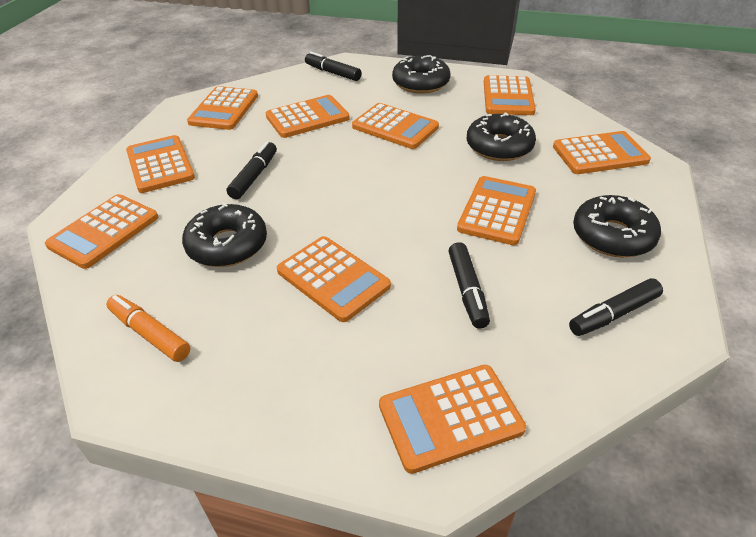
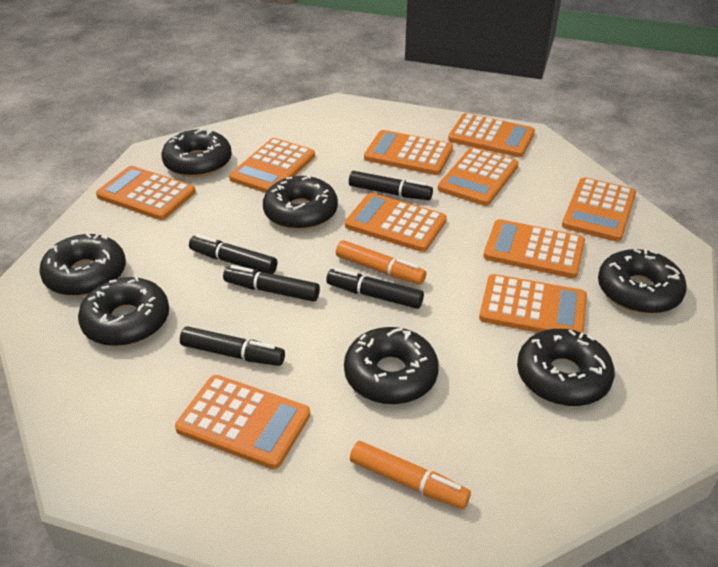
black donut: [182,203,267,267] [392,55,451,94] [466,112,536,161] [573,195,661,258] = 4 -> [39,233,126,296] [78,276,169,346] [162,129,232,177] [263,175,338,230] [344,327,439,405] [517,329,615,406] [598,249,687,314] = 7
black marker: [227,141,277,199] [305,52,361,81] [448,242,490,329] [569,278,663,336] = 4 -> [180,326,285,366] [189,234,277,274] [223,265,320,302] [326,268,424,309] [349,171,433,200] = 5
orange marker: [106,295,190,362] = 1 -> [336,240,426,285] [350,441,471,509] = 2

